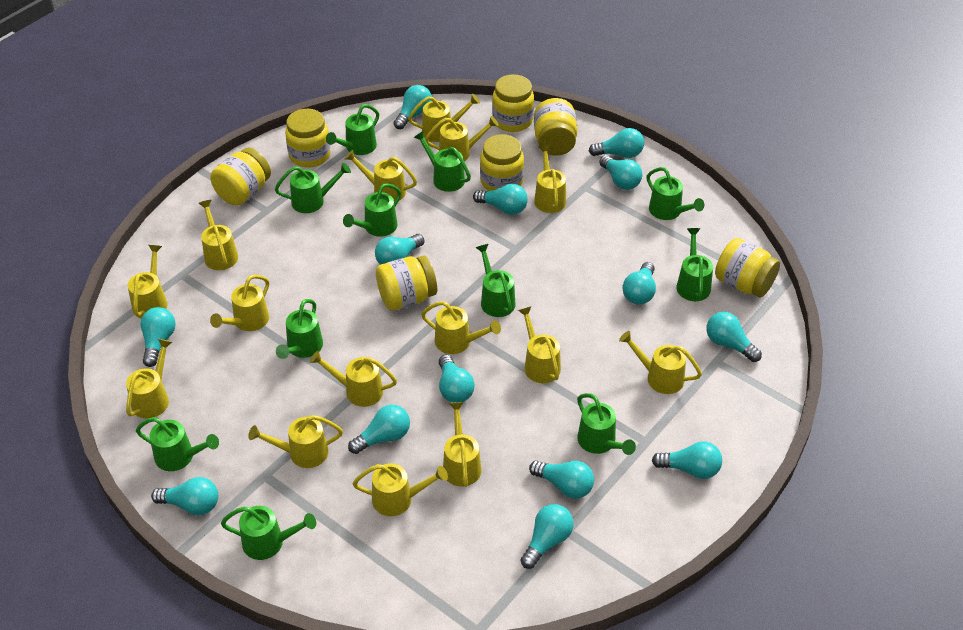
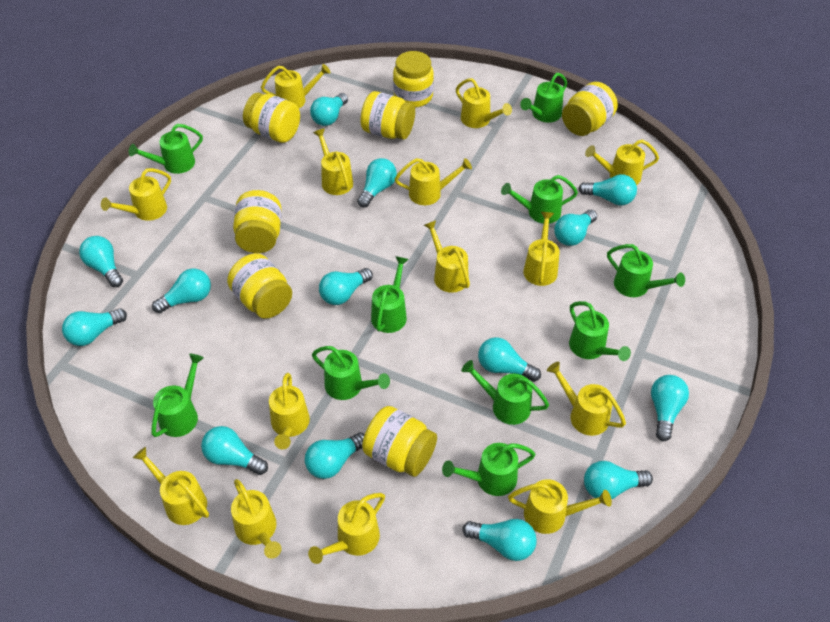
green watering can: [136,417,219,471] [221,506,316,560] [275,163,351,213] [276,299,323,359] [326,104,379,155] [343,183,401,237] [414,131,471,192] [475,244,516,317] [577,393,636,455] [646,167,704,220] [676,228,713,301] = 11 -> [129,124,203,174] [151,354,204,437] [312,346,390,400] [371,256,409,333] [442,443,536,496] [461,360,549,425] [501,175,578,224] [520,73,567,123] [569,301,631,361] [607,244,685,297] = 10
yellow watering can: [126,339,172,418] [128,245,167,319] [199,200,238,270] [210,275,269,331] [248,415,343,468] [310,351,397,407] [345,150,417,201] [353,463,448,516] [408,94,480,142] [421,301,501,354] [425,116,499,161] [443,402,481,487] [518,306,561,383] [534,145,566,213] [619,331,702,394] = 15 -> [101,168,171,221] [133,447,209,525] [231,479,281,559] [261,64,331,108] [269,373,310,449] [308,493,385,564] [313,129,353,195] [395,158,472,205] [424,220,470,293] [456,78,512,128] [508,479,612,534] [523,212,560,286] [547,362,626,436] [585,140,659,185] = 14

